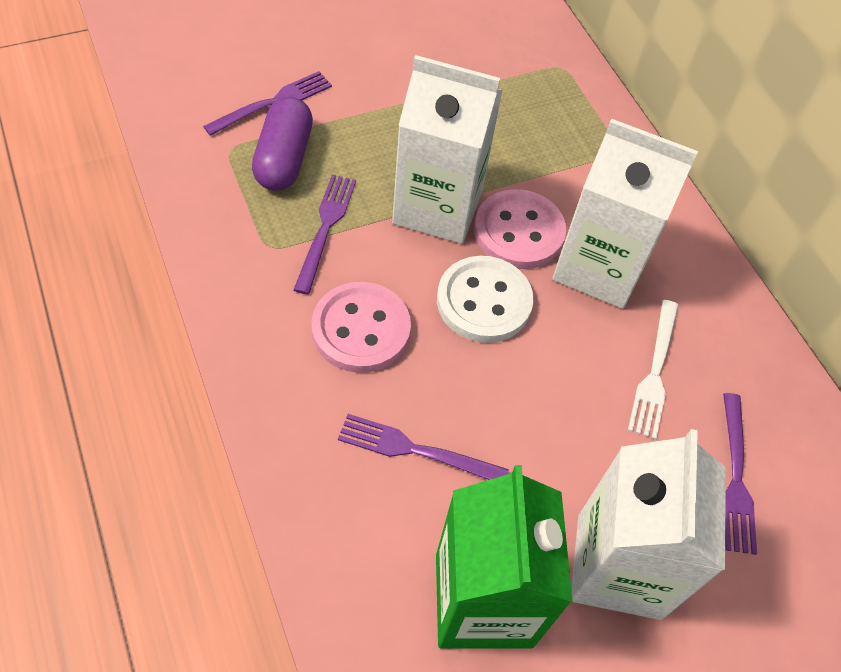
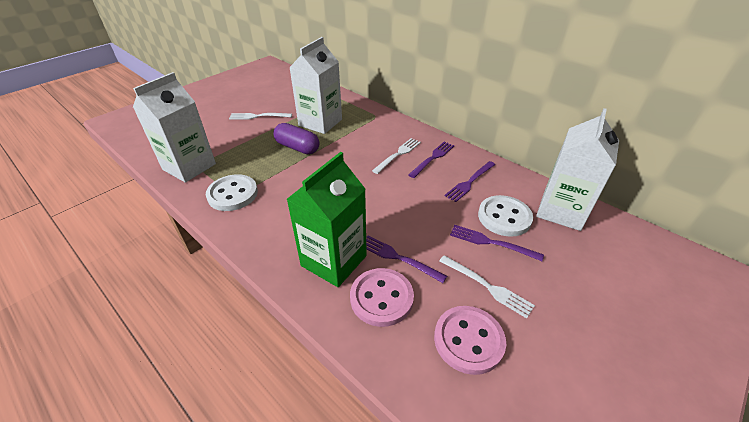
white button: [437,256,533,343] = 1 -> [206,174,258,211] [478,195,533,237] = 2
white fork: [628,300,679,439] = 1 -> [229,113,292,120] [372,138,421,174] [439,255,535,318] = 3

